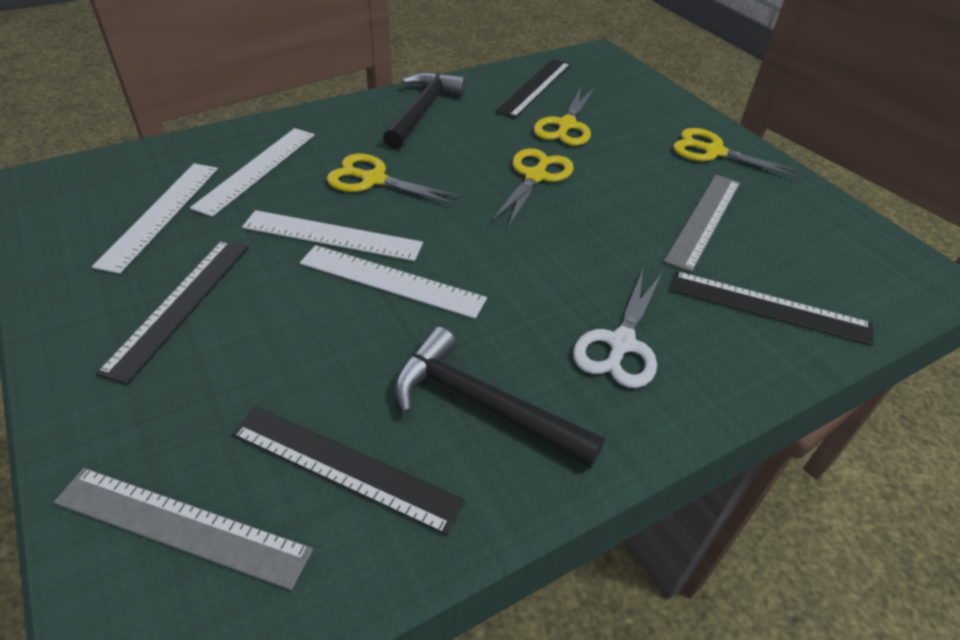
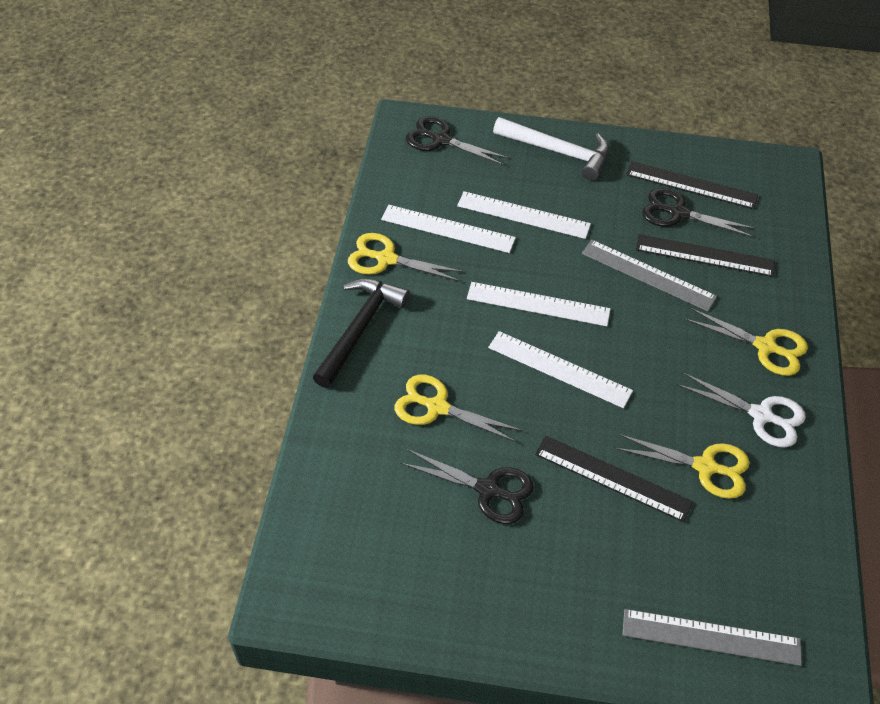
black hammer: [383,72,467,150] [394,327,605,469] = 2 -> [313,278,410,388] = 1
black ruler: [96,239,249,385] [231,406,466,536] [495,59,571,119] [670,271,874,345] = 4 -> [535,435,693,522] [626,161,758,209] [636,234,775,277] = 3
black scissors: none = 0 -> [401,449,534,524] [406,116,509,165] [642,188,756,237] = 3
white hammer: none = 0 -> [493,117,609,180] = 1

